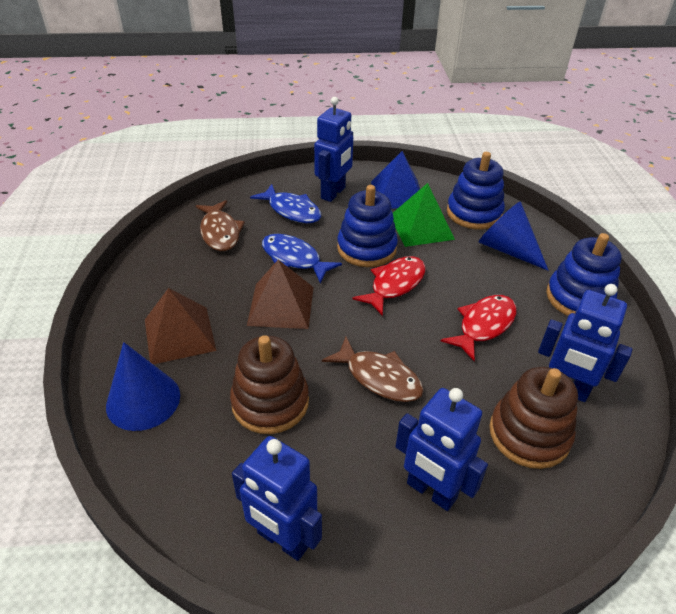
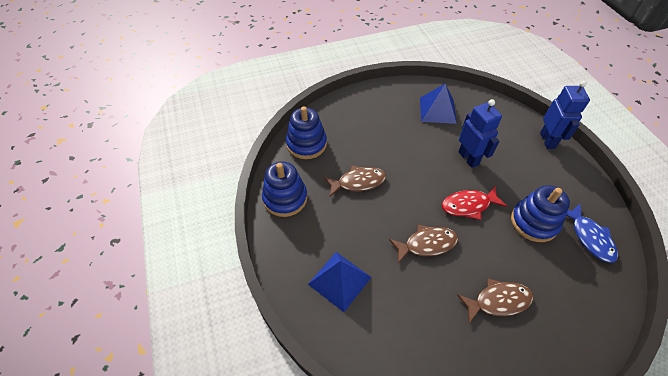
blue cone: [106,342,180,431] [479,201,549,271] = 2 -> none = 0
blue fish: [250,184,321,223] [262,234,342,283] = 2 -> [566,204,618,263] = 1
blue pyramid: [371,151,420,209] = 1 -> [308,252,372,312] [420,84,457,124] = 2
blue robot: [232,436,322,561] [314,97,353,202] [395,388,488,511] [538,284,632,402] = 4 -> [458,99,502,168] [540,80,590,149] = 2
brown fish: [196,200,245,251] [322,337,424,402] = 2 -> [324,165,386,197] [389,225,458,263] [457,279,534,323] = 3
brown pyramid: [145,288,216,364] [247,260,314,329] = 2 -> none = 0
brown stacking toy: [230,335,309,434] [489,367,578,469] = 2 -> none = 0
green pyramid: [393,183,455,247] = 1 -> none = 0
red fish: [352,256,426,316] [441,295,516,361] = 2 -> [442,186,507,220] = 1

